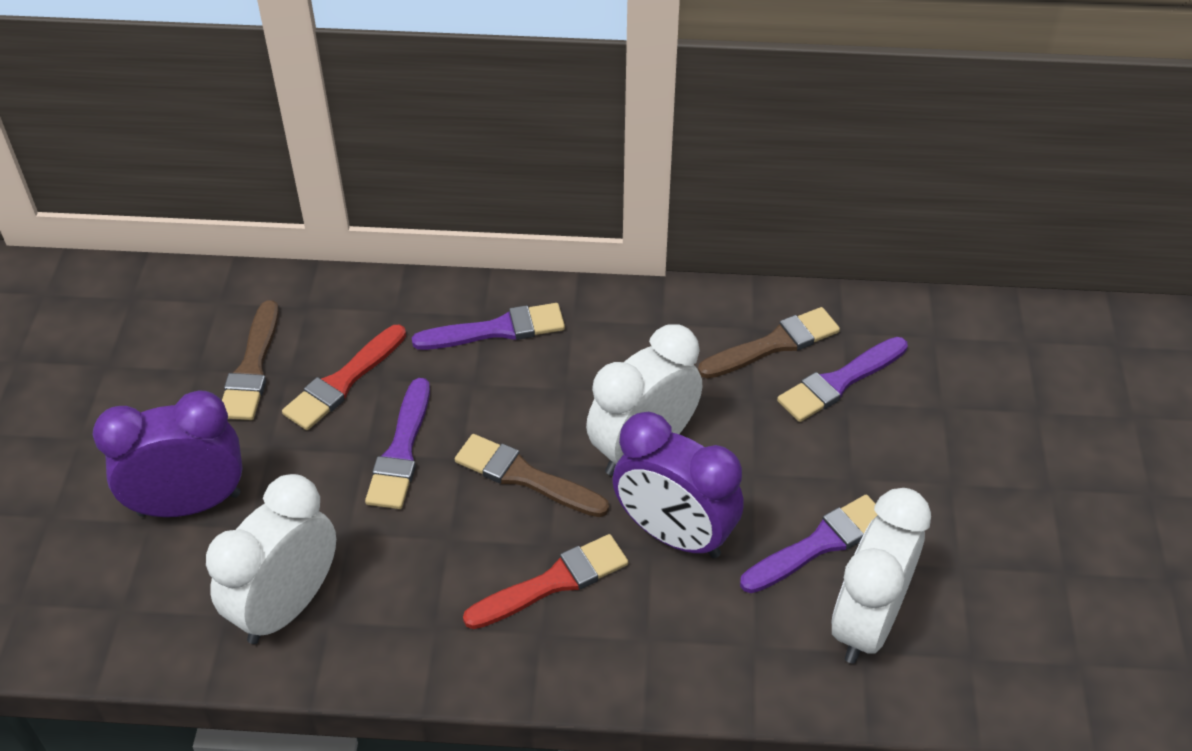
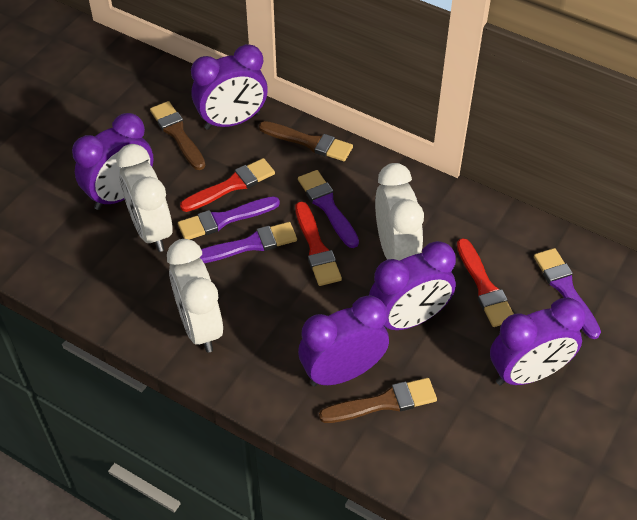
purple clock: [92,391,243,517] [612,412,744,558] = 2 -> [72,113,153,210] [191,44,268,130] [298,295,389,387] [369,241,456,330] [490,297,586,386] = 5
red brush: [282,325,406,430] [463,534,628,629] = 2 -> [180,158,275,212] [295,202,342,286] [457,238,514,327] = 3

